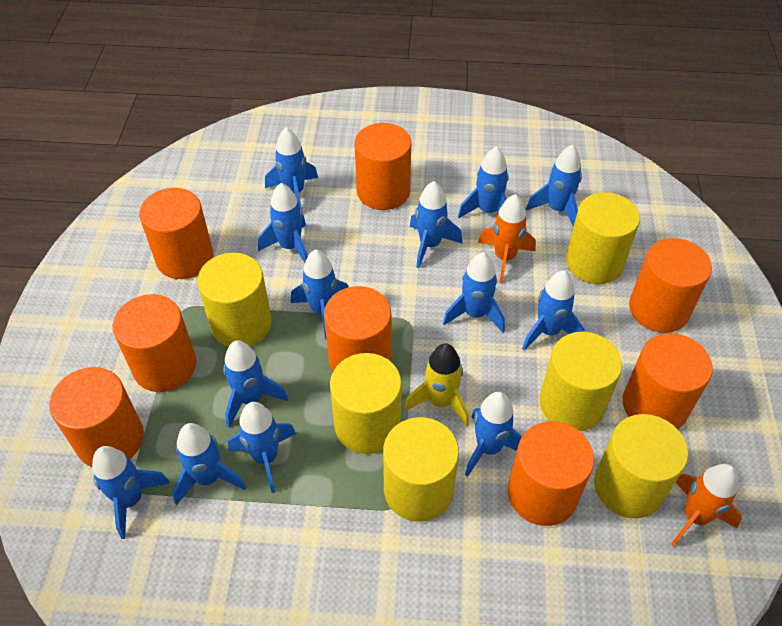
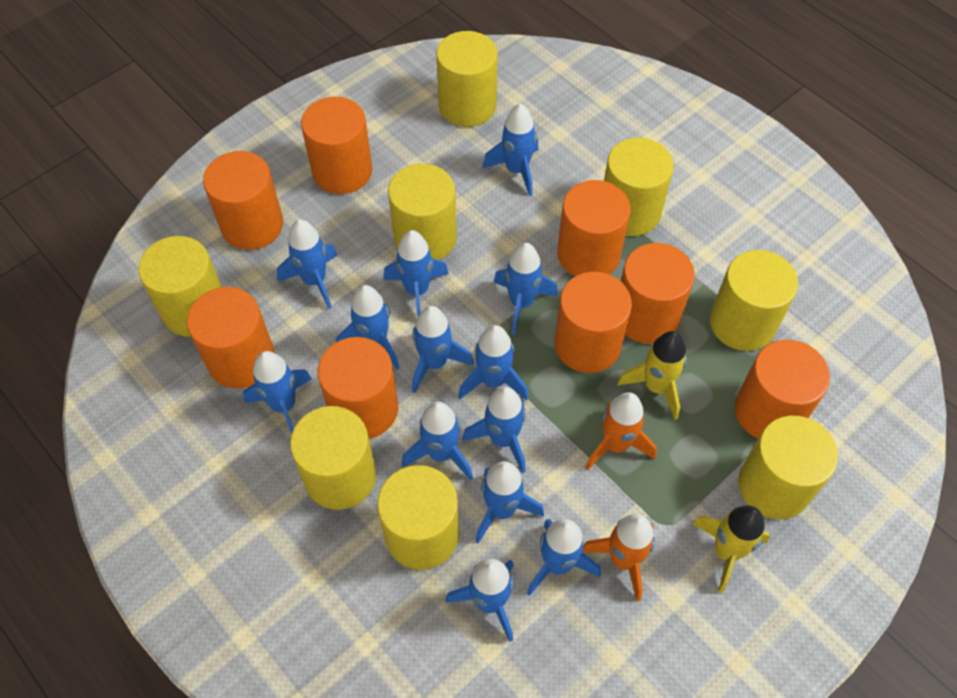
yellow cylinder: [197,253,272,347] [330,353,402,454] [383,417,459,522] [540,332,622,431] [566,192,640,284] [594,414,688,518] = 6 -> [138,236,222,337] [290,406,376,510] [377,465,459,570] [388,164,457,260] [436,31,498,126] [604,138,674,236] [710,250,798,351] [738,416,838,519] = 8
yellow rocket: [404,343,469,427] = 1 -> [617,331,687,420] [692,506,770,593] = 2

